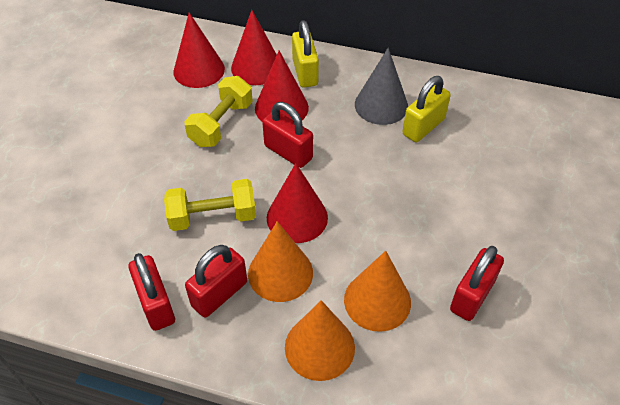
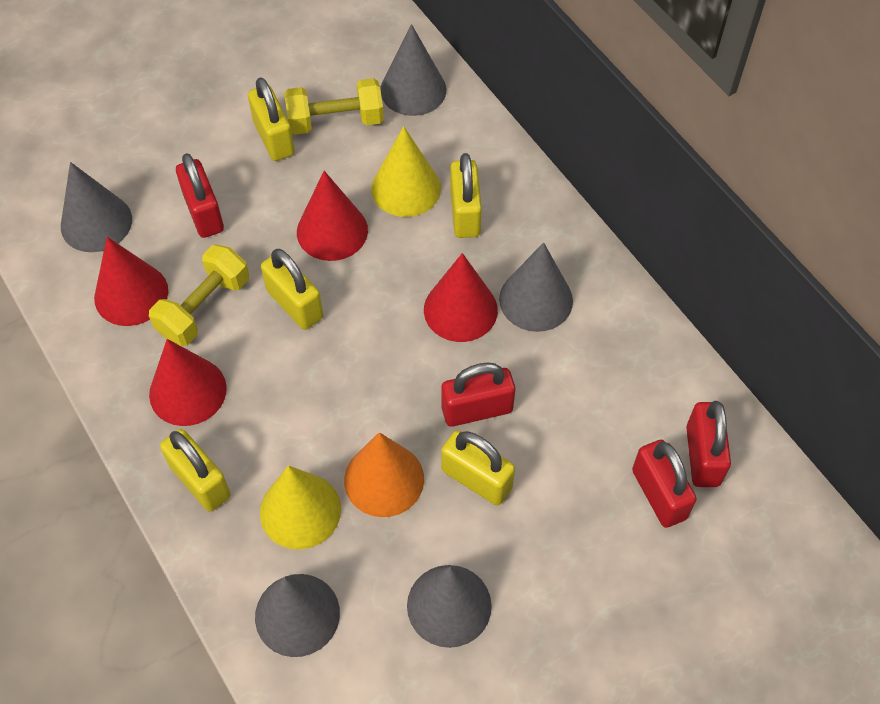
grey cone: [355,48,408,125] = 1 -> [61,162,132,252] [255,574,340,657] [380,24,446,116] [407,565,492,648] [499,242,573,332] = 5
orange cone: [248,221,313,302] [285,300,355,381] [344,251,411,332] = 3 -> [344,432,424,517] = 1
yellow cone: none = 0 -> [260,465,341,549] [371,126,441,217] = 2
yellow padlock: [292,20,319,87] [403,76,451,142] = 2 -> [160,429,231,512] [248,77,295,161] [261,249,323,330] [441,430,515,506] [450,153,482,238] = 5

